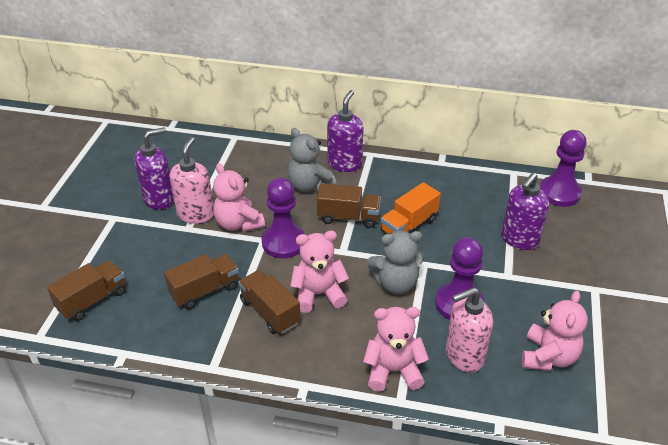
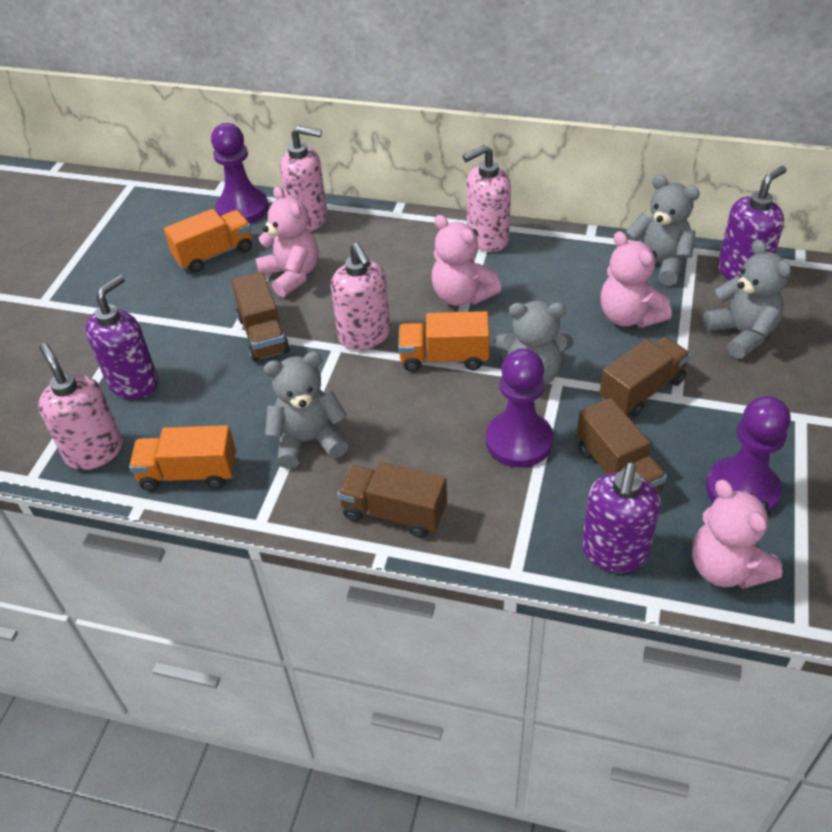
grey teddy bear: [288,128,337,193] [367,231,424,294] = 2 -> [264,351,348,469] [494,301,573,386] [626,174,700,286] [703,239,791,359] = 4
orange truck: [381,182,441,234] = 1 -> [129,425,236,491] [164,209,252,273] [398,311,490,372] = 3
pink soap dispenser: [170,137,214,224] [446,287,493,372] = 2 -> [38,343,122,470] [280,126,327,231] [331,243,390,350] [463,145,511,252] = 4

